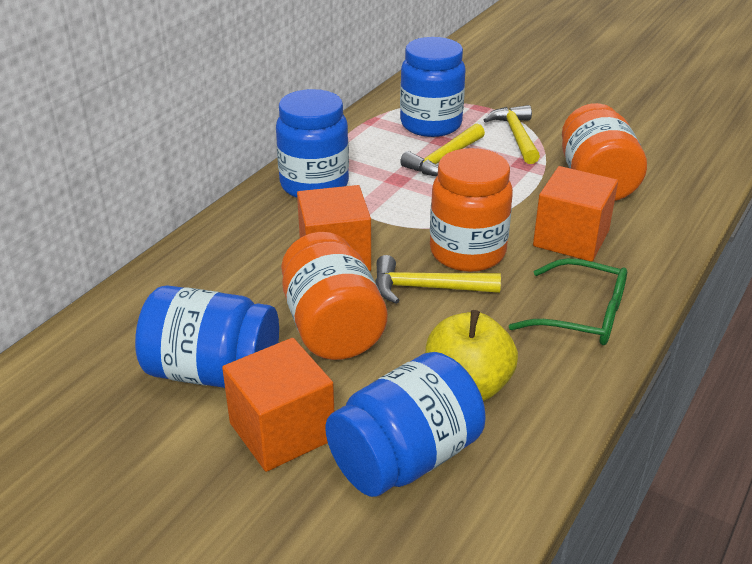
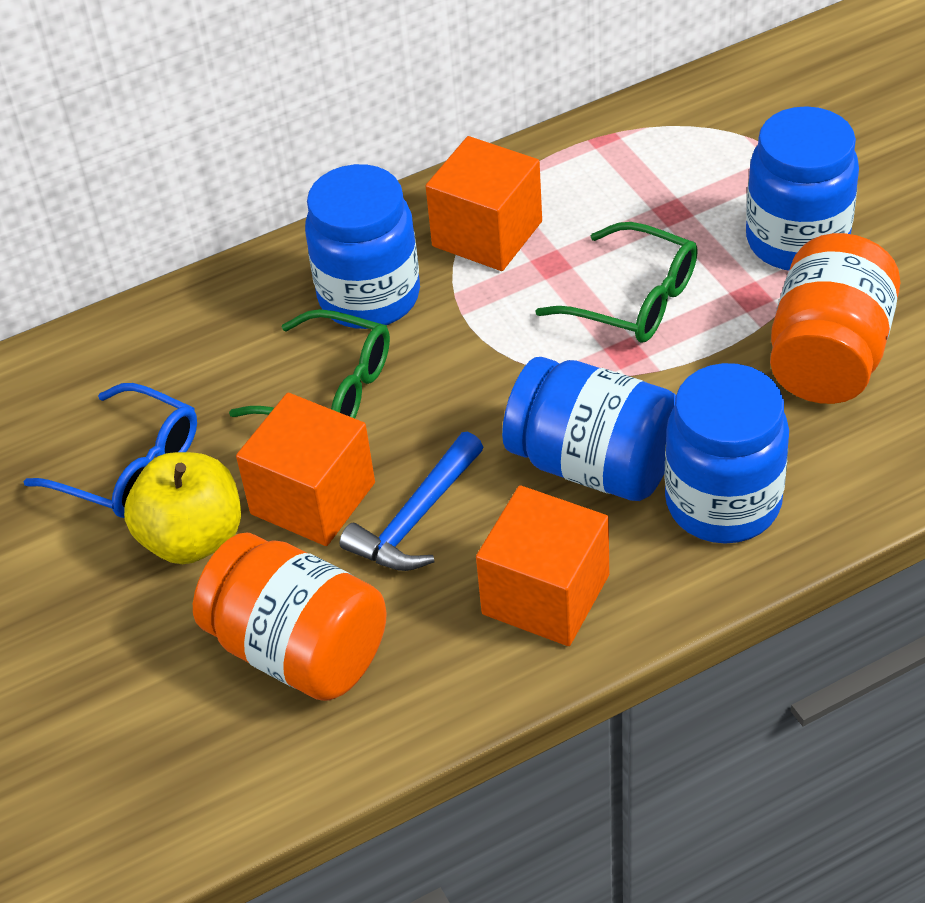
blue glasses: none = 0 -> [23,383,197,518] = 1
blue hammer: none = 0 -> [339,432,483,571] = 1
green glasses: [509,258,627,345] = 1 -> [229,309,390,419] [536,222,698,342] = 2
orange jar: [281,232,387,360] [430,148,513,272] [562,103,647,201] = 3 -> [193,533,387,701] [770,233,900,404] = 2
yellow hammer: [375,255,501,304] [400,123,485,176] [484,105,540,164] = 3 -> none = 0

